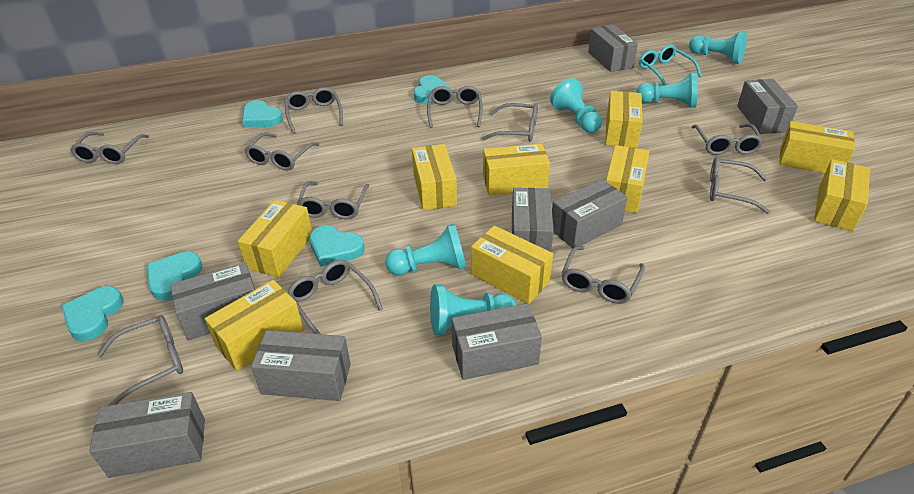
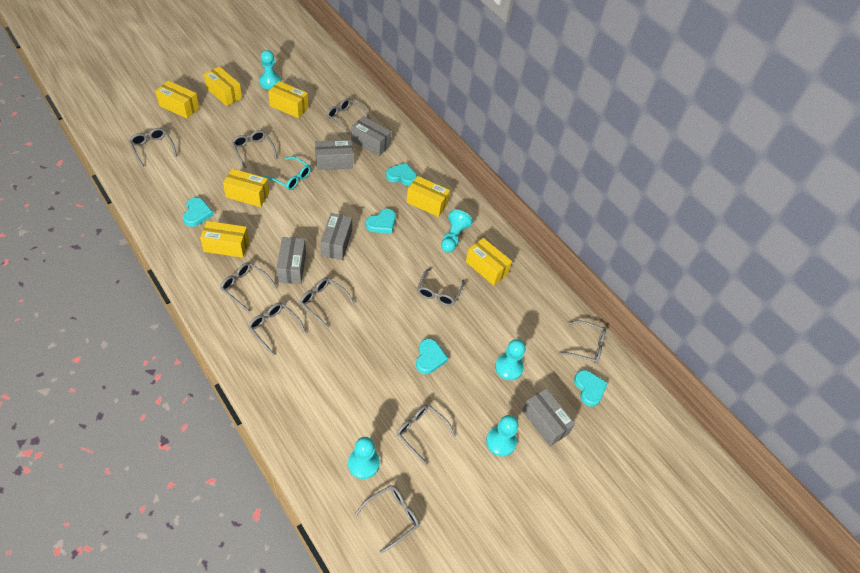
grey box: [89,392,205,478] [170,262,255,340] [251,330,351,401] [452,303,542,380] [512,188,554,252] [552,179,628,248] [588,24,638,72] [737,79,798,134] = 8 -> [276,237,306,284] [315,140,353,170] [320,213,352,260] [351,116,391,156] [522,388,575,446] = 5
grey glasses: [70,132,149,164] [97,315,183,406] [245,133,320,171] [285,87,343,134] [287,260,383,334] [297,181,370,219] [427,86,483,128] [482,103,538,141] [562,246,645,304] [692,124,763,155] [710,157,770,214] = 11 -> [129,128,177,167] [220,262,277,312] [232,130,277,168] [248,303,306,356] [300,277,354,328] [327,98,370,135] [355,485,419,554] [397,404,456,465] [417,268,464,306] [559,320,606,364] = 10
yellow box: [205,280,303,371] [238,200,312,277] [412,144,457,210] [471,225,553,304] [483,143,550,196] [605,91,642,148] [606,145,649,213] [779,121,855,173] [814,159,870,231] = 9 -> [155,80,200,119] [200,221,249,258] [204,66,242,106] [223,169,269,207] [268,81,309,118] [406,176,450,217] [466,238,512,286] = 7

